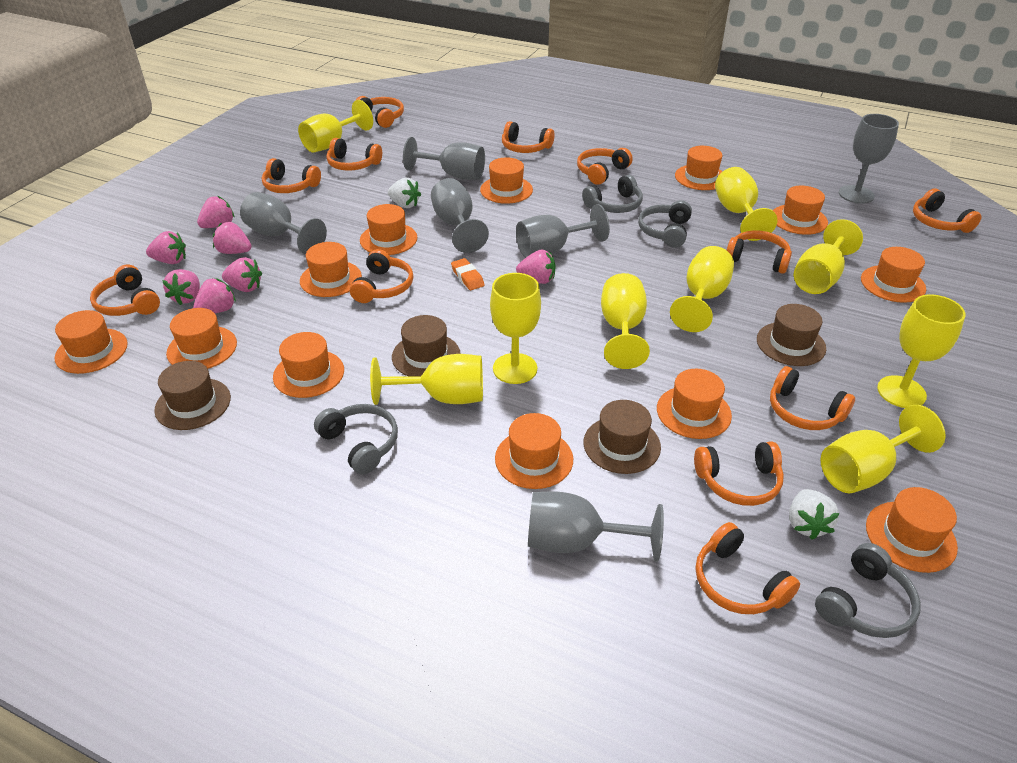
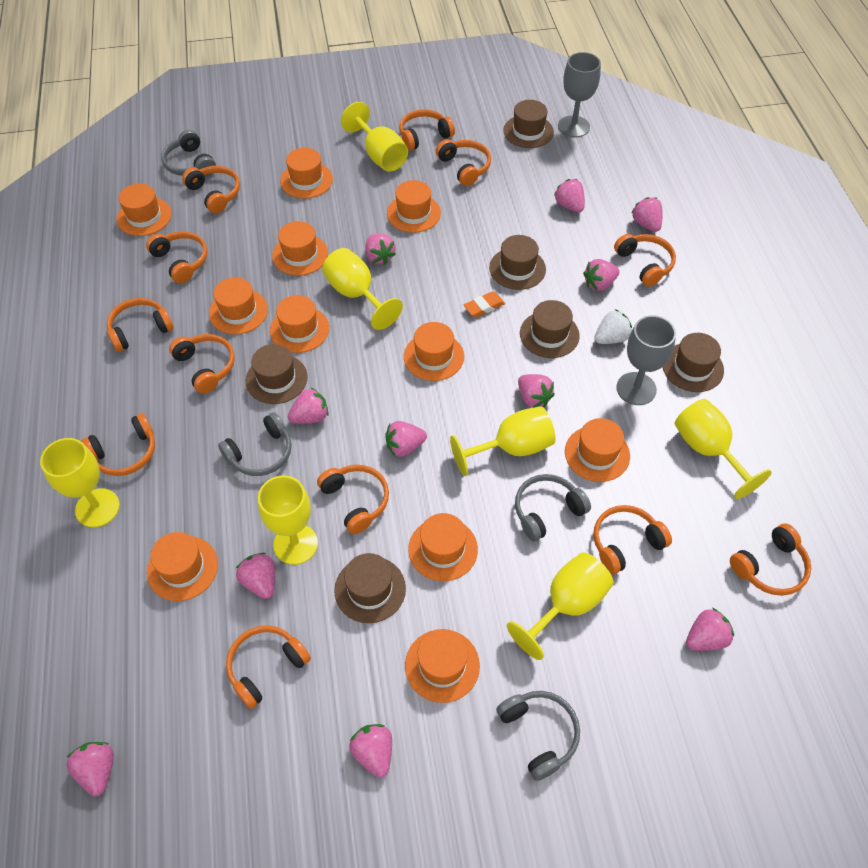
brown hat: [154,361,231,430] [392,315,460,376] [583,400,661,474] [757,304,826,366] = 4 -> [246,344,308,404] [334,553,406,623] [489,235,546,290] [503,100,554,148] [520,300,580,358] [663,333,724,392] = 6
grey goblet: [240,192,327,255] [403,137,485,180] [431,178,489,253] [516,204,610,258] [528,491,664,562] [839,114,899,204] = 6 -> [558,52,601,137] [616,316,676,405] = 2
orange hat: [55,310,128,374] [166,308,237,369] [273,332,344,398] [300,242,362,297] [360,204,417,255] [480,157,533,204] [495,413,573,489] [657,369,732,439] [675,146,723,190] [773,186,828,235] [861,247,926,303] [866,487,958,573] = 12 -> [117,183,172,236] [147,532,218,601] [209,277,268,334] [270,295,329,353] [272,221,328,276] [280,148,333,199] [387,180,441,233] [404,322,464,381] [405,629,480,703] [408,513,478,581] [565,418,630,482] = 11
pink strawberry: [146,231,186,264] [162,269,200,305] [193,278,236,313] [197,196,234,228] [213,222,252,254] [222,257,262,292] [516,249,555,284] = 7 -> [66,742,114,796] [236,553,275,599] [288,387,329,424] [349,724,392,778] [365,233,396,265] [385,421,427,457] [518,374,555,408] [554,179,585,213] [583,259,619,291] [631,197,663,232] [686,608,734,651] = 11
white strawberry: [388,178,421,208] [789,489,839,540] = 2 -> [594,309,632,344] = 1
yellow goblet: [298,100,373,153] [370,354,483,405] [490,273,541,384] [601,273,650,369] [670,246,734,332] [715,167,777,241] [794,219,863,294] [820,405,945,493] [877,294,966,408] = 9 -> [40,438,120,528] [258,475,318,565] [322,248,403,330] [341,102,408,172] [450,406,556,476] [507,552,614,660] [675,399,772,499] = 7

